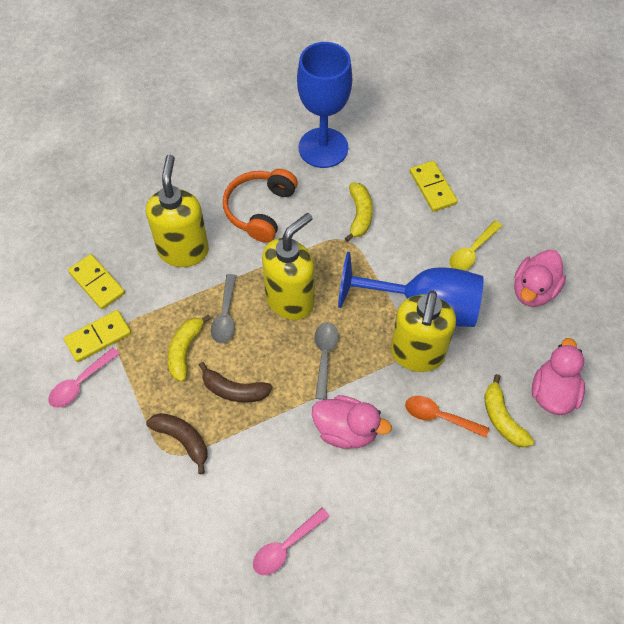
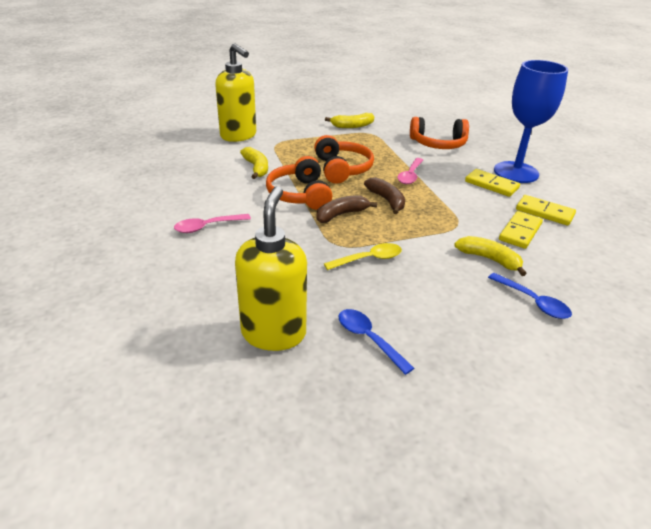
blue goblet: [297,42,352,168] [338,252,483,327] = 2 -> [494,60,568,183] = 1
blue spoon: none = 0 -> [338,309,414,375] [488,273,572,319] = 2
grey spoon: [211,274,236,344] [314,322,339,400] = 2 -> none = 0
orange headphones: [223,169,298,243] = 1 -> [266,156,332,210] [314,135,374,184] [410,117,469,149] = 3
orange spoon: [405,396,489,438] = 1 -> none = 0
pink duck: [312,395,392,449] [514,250,566,307] [532,338,585,415] = 3 -> none = 0
yellow soap dispenser: [146,155,209,267] [262,213,314,320] [391,291,456,372] = 3 -> [215,43,256,142] [235,186,307,351] = 2

